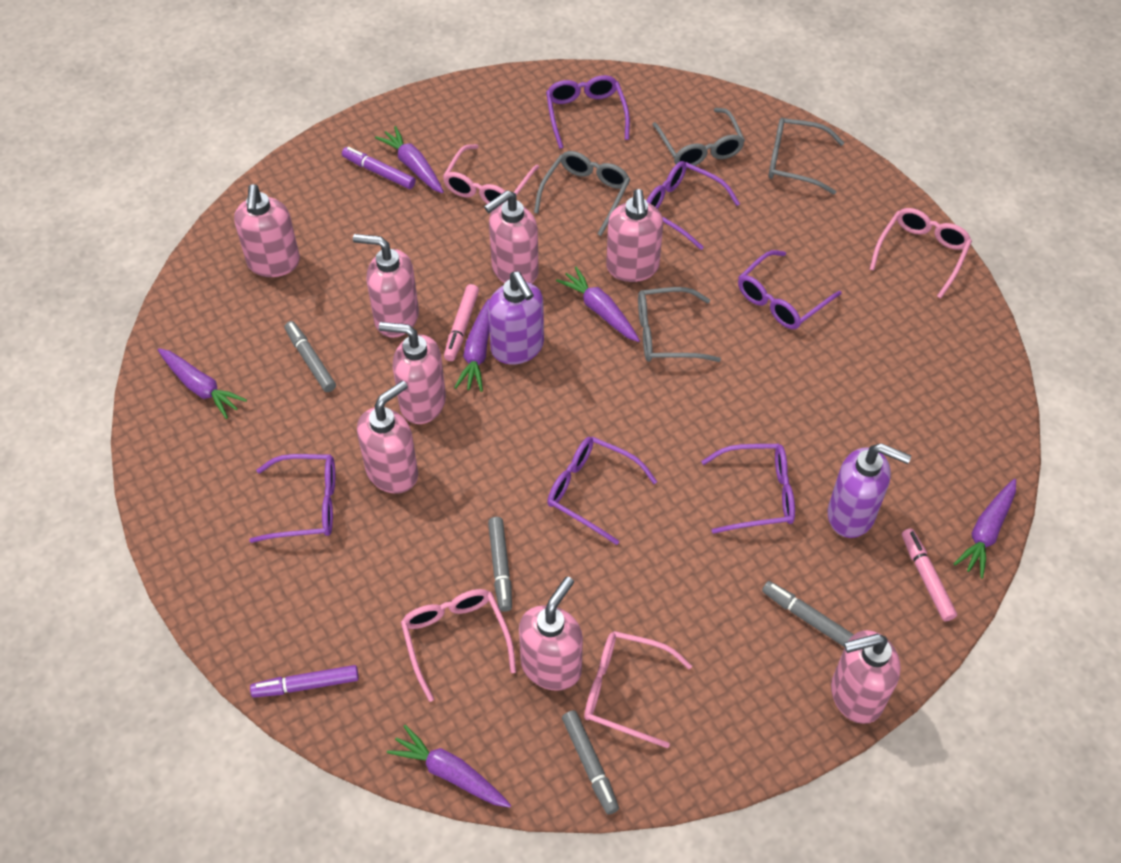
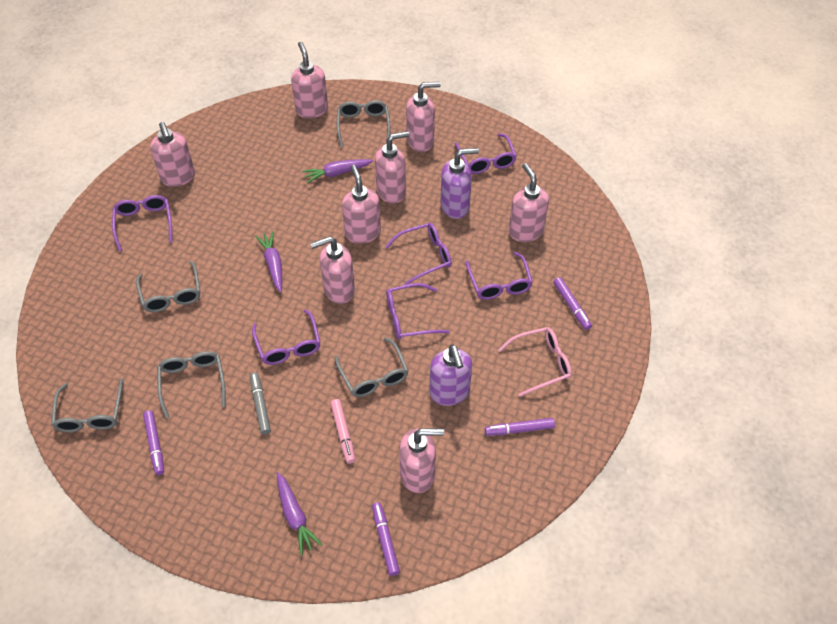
grey glasses: [534,151,630,236] [638,287,721,362] [652,108,745,166] [768,118,844,195] = 4 -> [51,379,123,432] [136,261,200,312] [157,351,226,418] [334,337,409,397] [337,100,391,147] = 5
grey marker: [285,321,336,392] [488,517,512,612] [562,710,619,815] [762,581,854,647] = 4 -> [250,372,271,435] = 1
pink glasses: [401,589,516,702] [443,144,539,204] [584,631,692,748] [870,208,972,299] = 4 -> [498,327,572,397] = 1
pink marker: [444,284,479,361] [902,528,957,621] = 2 -> [330,399,355,464] = 1
purple carrot: [158,348,247,419] [375,126,444,193] [387,725,511,808] [454,299,490,392] [556,267,640,342] [954,479,1016,579] = 6 -> [255,231,282,292] [277,472,322,555] [302,159,373,183] = 3
purple marker: [250,665,359,698] [342,147,416,189] = 2 -> [143,410,164,475] [372,502,400,576] [485,418,555,436] [553,277,592,330] = 4

